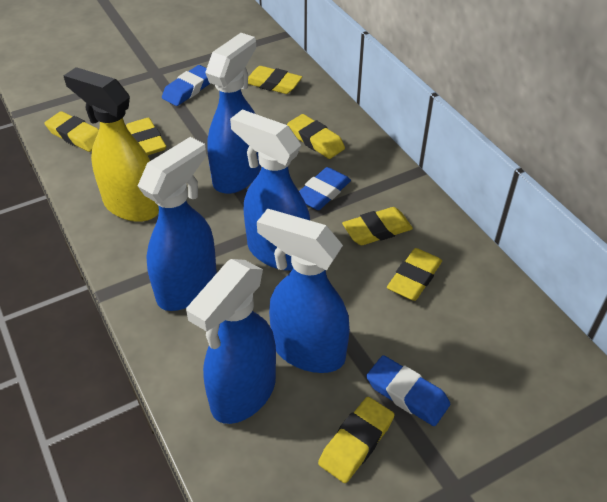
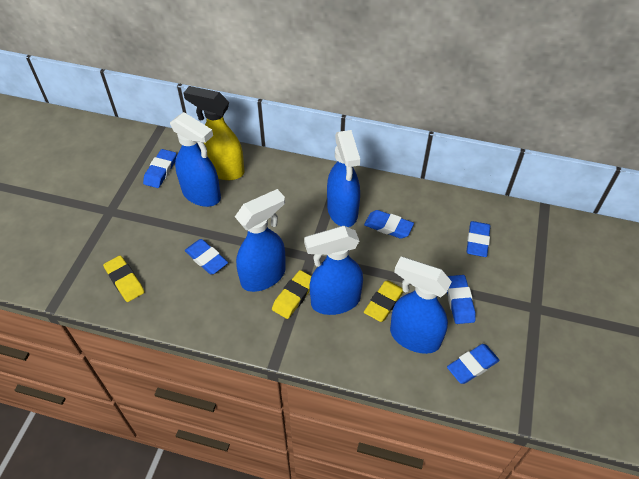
blue eraser: [162,65,210,106] [299,167,351,210] [366,355,450,426] = 3 -> [143,149,176,188] [185,239,228,275] [364,210,414,239] [447,275,476,324] [447,344,500,384] [466,221,490,257] = 6
yellow eraser: [45,111,99,152] [126,118,166,155] [248,66,302,94] [287,114,345,159] [318,397,394,483] [342,207,413,245] [387,248,442,301] = 7 -> [103,256,144,302] [272,270,311,319] [364,281,403,322] = 3

